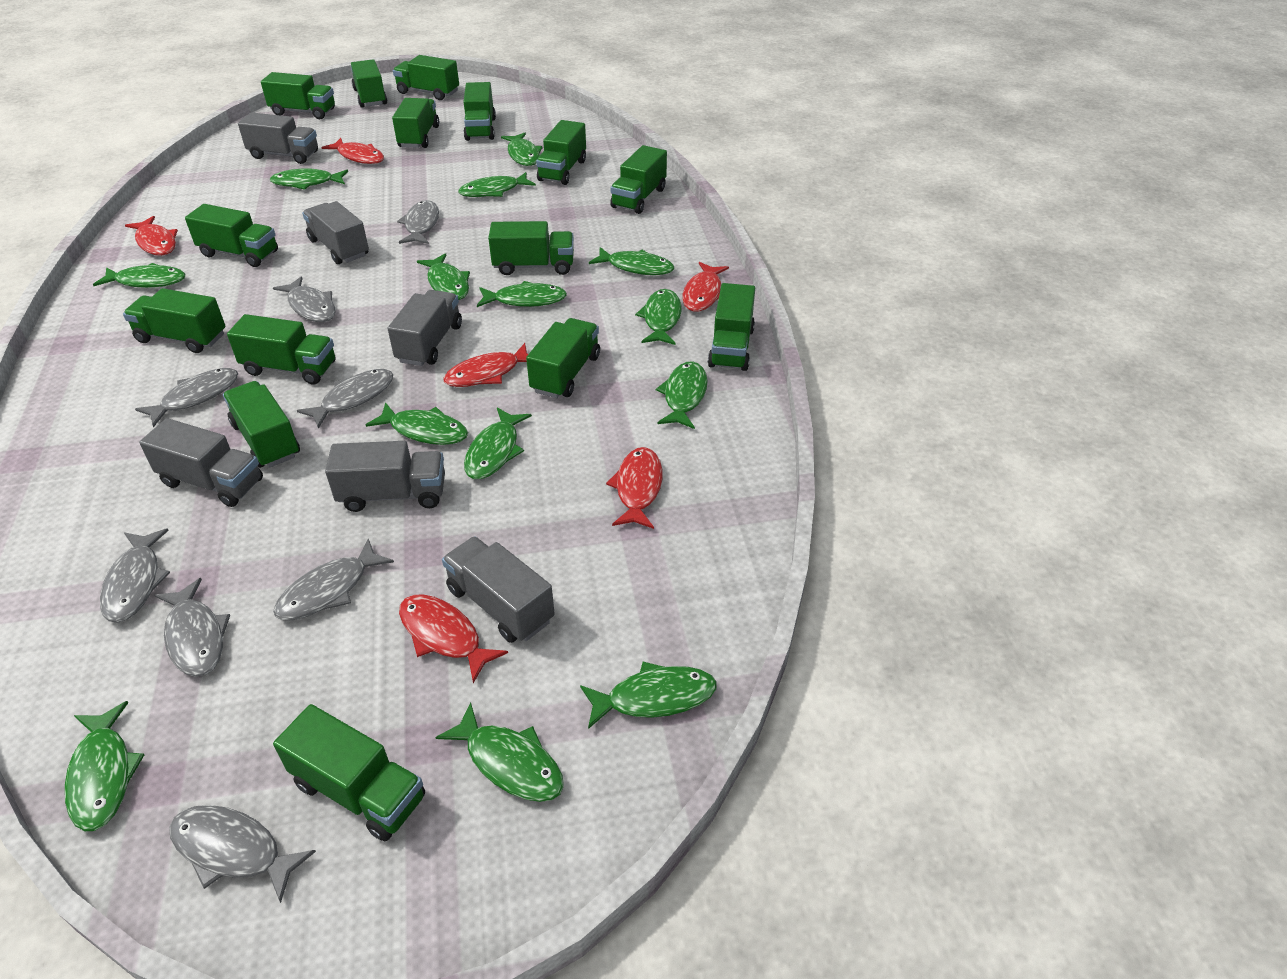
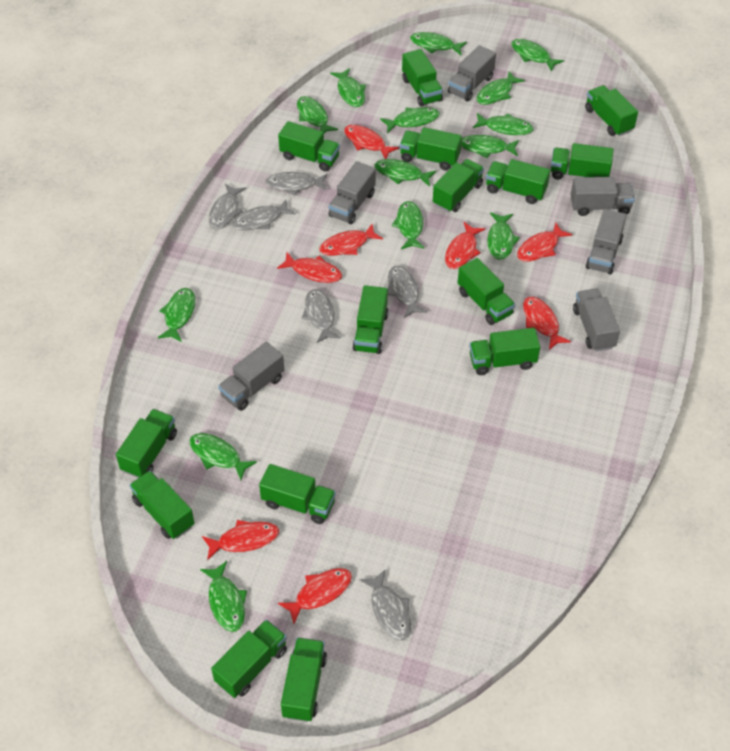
grey fish: [100,528,170,623] [135,368,238,427] [155,578,230,677] [169,805,316,903] [273,276,336,322] [273,539,394,620] [297,369,393,429] [397,200,439,244] = 8 -> [209,184,246,229] [233,199,296,230] [265,172,327,196] [302,289,341,343] [360,570,411,641] [388,266,427,318] = 6
red fish: [125,216,178,256] [322,138,384,164] [399,594,508,683] [443,343,528,387] [606,447,663,529] [682,262,729,312] = 6 -> [202,520,279,561] [277,252,342,283] [278,568,352,624] [319,223,383,256] [344,125,399,159] [445,222,485,269] [517,222,573,262] [523,297,571,350] = 8

